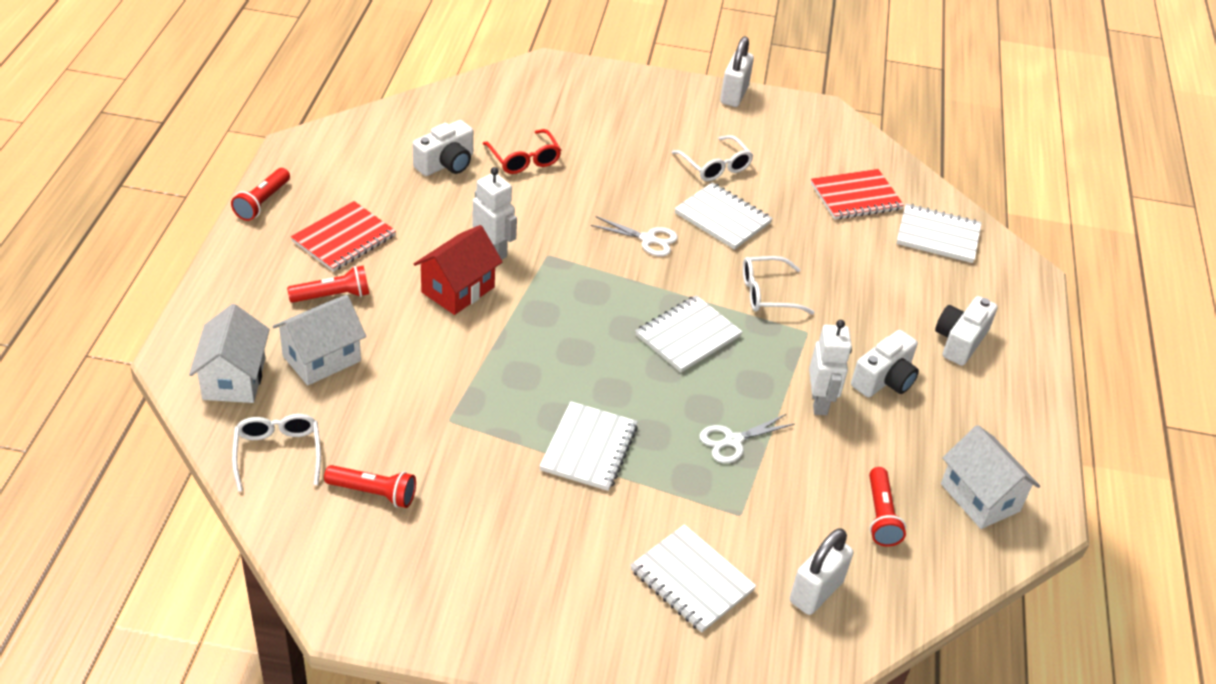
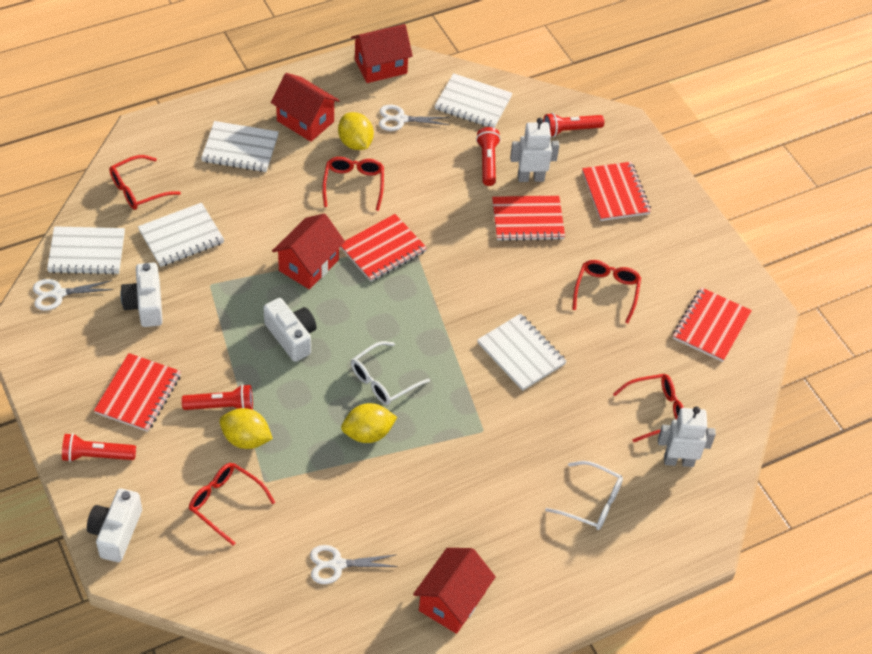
red glasses: [483,129,561,174] = 1 -> [109,155,181,210] [189,463,275,545] [322,157,384,211] [572,260,641,323] [613,374,684,442] = 5
red house: [414,225,503,315] = 1 -> [271,73,340,142] [272,214,345,289] [351,24,413,83] [413,548,496,634] = 4
red notebook: [291,201,396,272] [811,169,904,220] = 2 -> [94,353,181,432] [340,214,427,282] [492,196,565,241] [582,162,651,221] [673,287,752,362] = 5
white glasses: [232,414,321,492] [672,135,753,181] [743,256,815,314] = 3 -> [351,341,430,405] [545,461,623,530] = 2
white house: [189,304,270,403] [273,295,366,386] [941,425,1040,529] = 3 -> none = 0
white padlock: [720,36,754,107] [790,528,853,615] = 2 -> none = 0
white scissors: [591,216,678,256] [699,414,795,463] = 2 -> [33,279,113,311] [310,545,398,584] [379,105,450,131] = 3
yellow lemon: none = 0 -> [219,408,273,449] [338,112,374,150] [341,403,397,443] = 3

